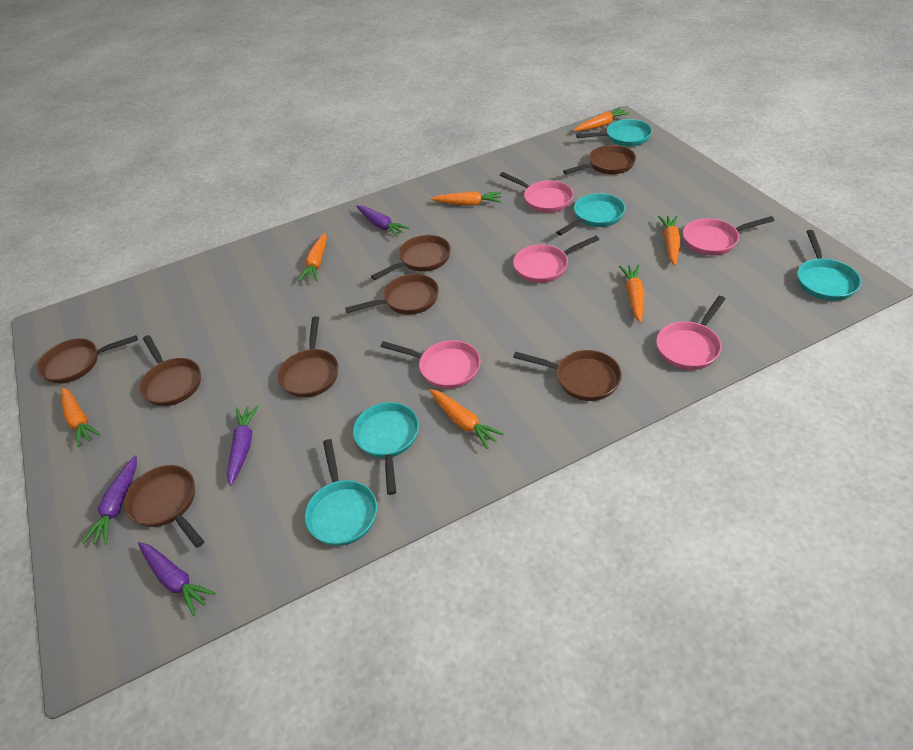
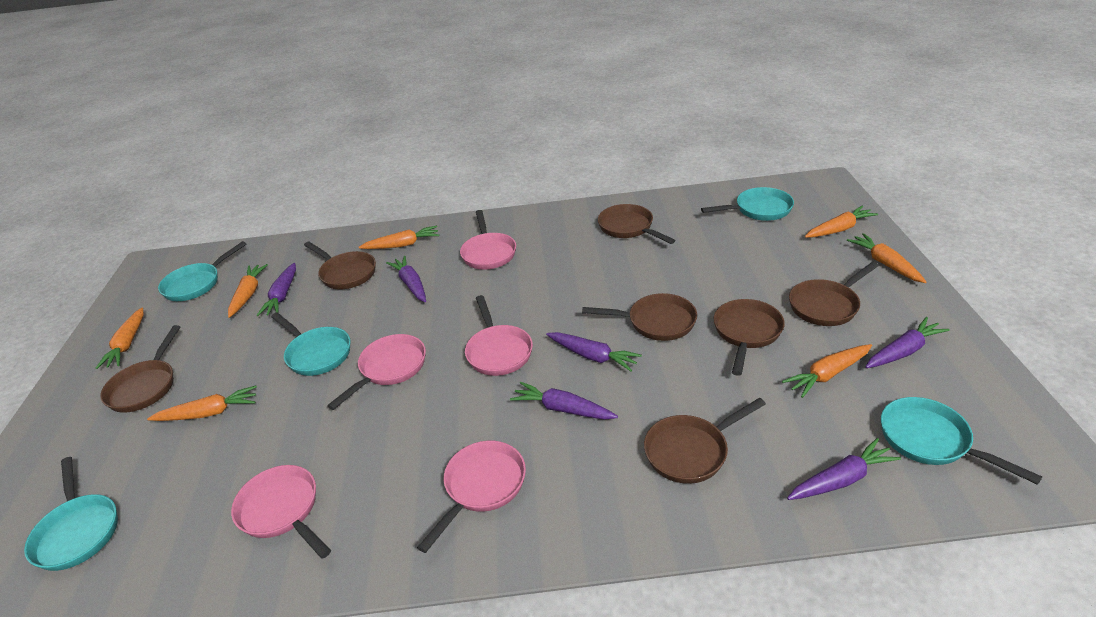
brown pan: [37,335,138,384] [124,465,204,548] [140,335,201,406] [278,316,338,398] [345,274,439,315] [371,235,451,280] [513,350,622,401] [563,145,636,174] = 8 -> [100,325,180,413] [304,241,376,289] [582,293,697,341] [598,204,675,244] [644,398,766,484] [714,299,785,376] [789,261,879,326] = 7
purple carrot: [82,455,137,545] [138,542,216,616] [227,405,259,486] [356,205,410,237] = 4 -> [257,263,296,316] [386,256,426,302] [510,382,618,420] [546,332,642,371] [787,438,901,500] [865,317,950,368] = 6

